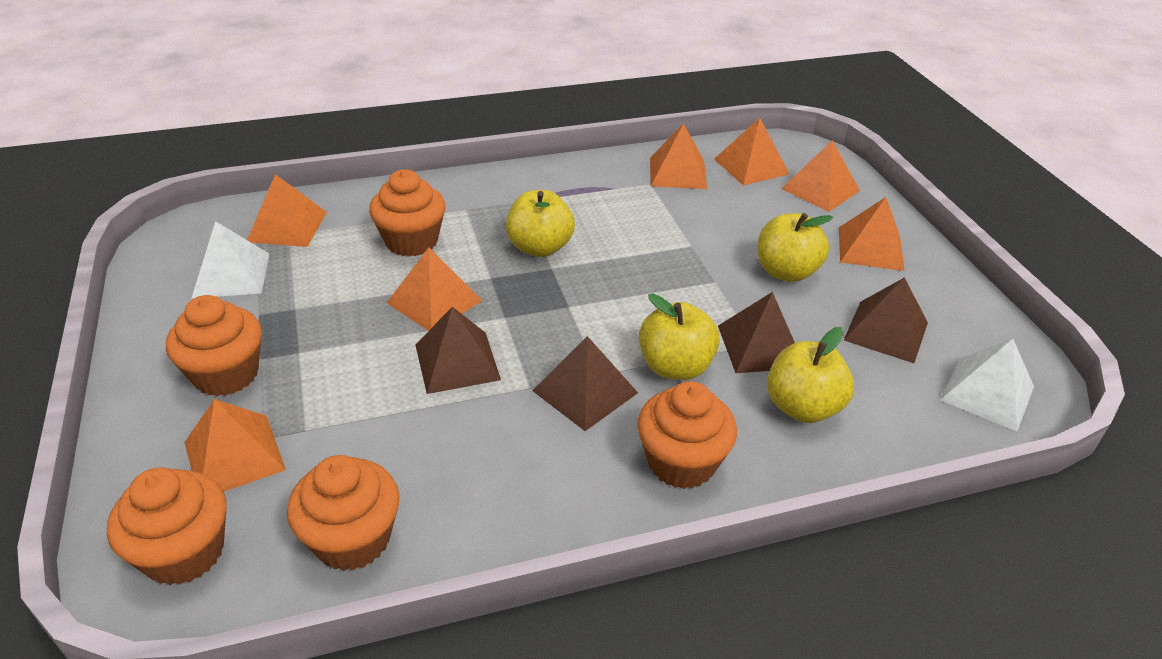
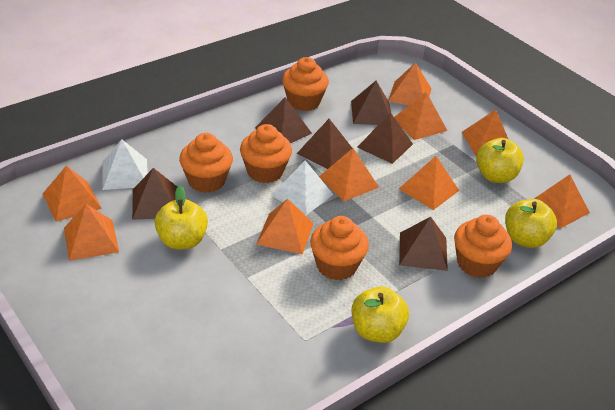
brown pyramid: [415,307,501,394] [532,336,638,431] [718,292,795,373] [844,277,928,363] = 4 -> [132,168,177,220] [255,97,312,143] [297,119,352,169] [351,81,391,125] [357,112,413,164] [399,217,448,271] = 6
orange pyramid: [184,399,286,492] [247,174,327,247] [387,247,483,331] [650,124,707,189] [714,118,789,186] [781,140,860,212] [839,197,905,271] = 7 -> [43,165,102,222] [64,204,119,261] [256,199,314,255] [319,148,379,201] [388,63,431,105] [394,92,447,140] [399,156,459,210] [462,110,509,156] [534,175,590,229] = 9

